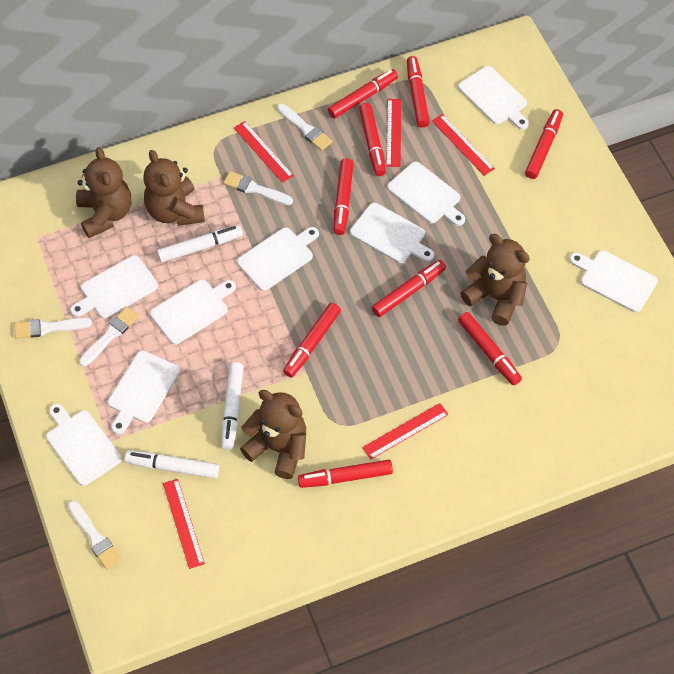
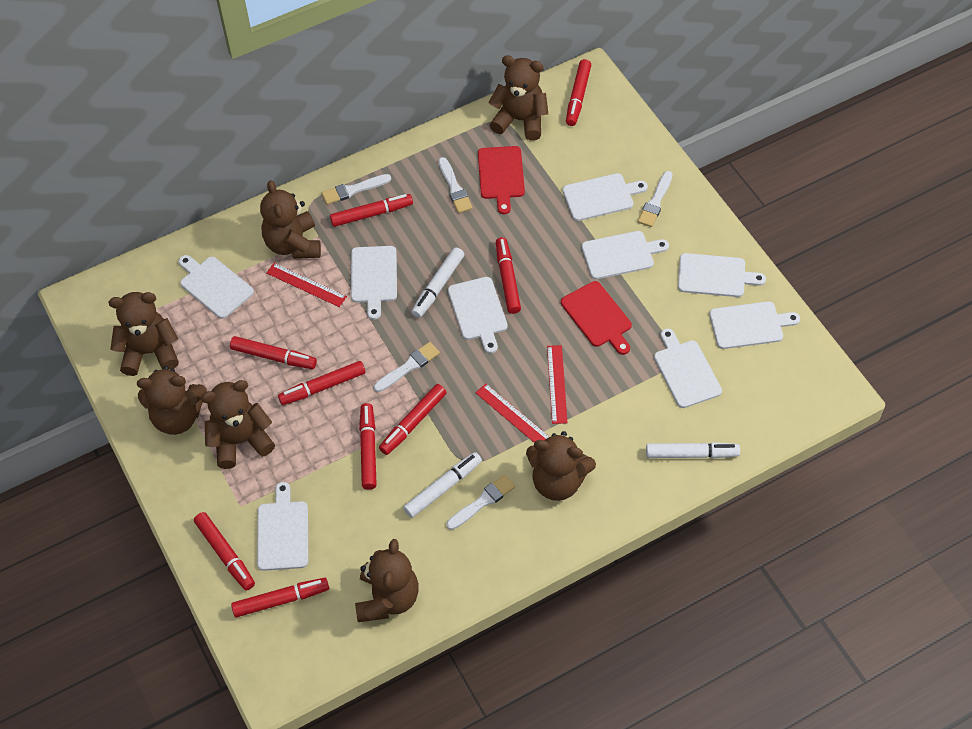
brown teddy bear: [76,147,131,238] [143,150,205,226] [240,390,306,479] [460,234,530,326] = 4 -> [109,292,179,376] [137,366,207,435] [201,380,275,469] [260,180,321,259] [355,539,418,622] [489,55,548,141] [526,431,596,501] = 7
red cutting board: none = 0 -> [478,146,525,214] [561,281,632,355] = 2
red ruler: [163,479,205,569] [234,121,294,183] [362,403,449,460] [386,99,401,167] [432,114,495,176] = 5 -> [267,263,347,307] [475,384,550,442] [547,345,568,424] = 3

